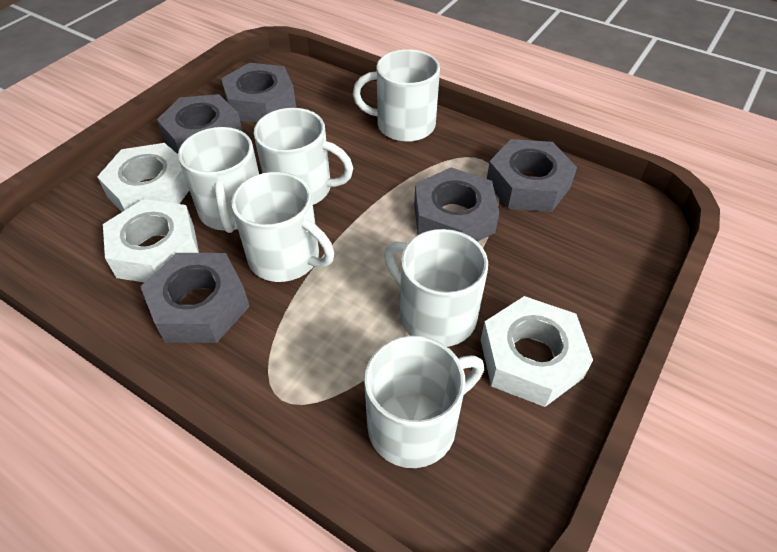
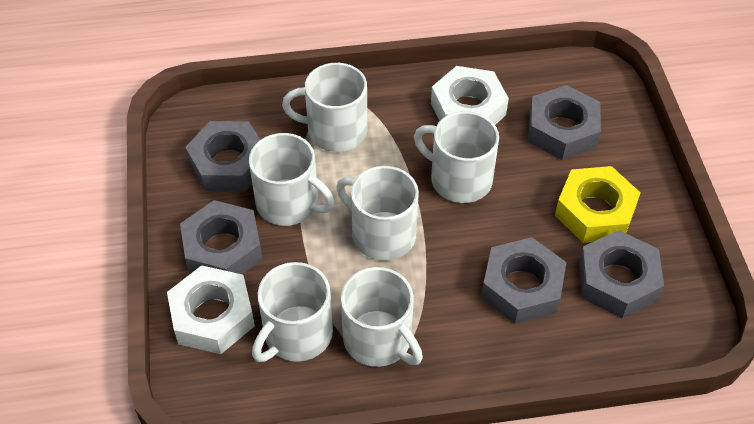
white nut: [97,143,189,212] [103,199,199,282] [481,296,593,407] = 3 -> [167,265,255,354] [431,66,509,125] = 2
yellow nut: none = 0 -> [555,166,641,243] = 1

